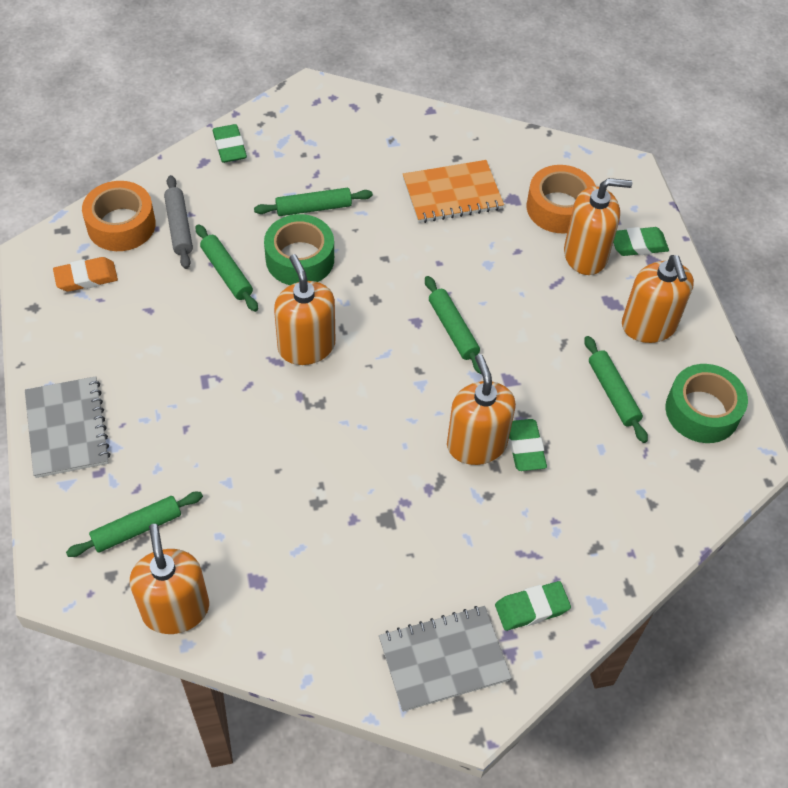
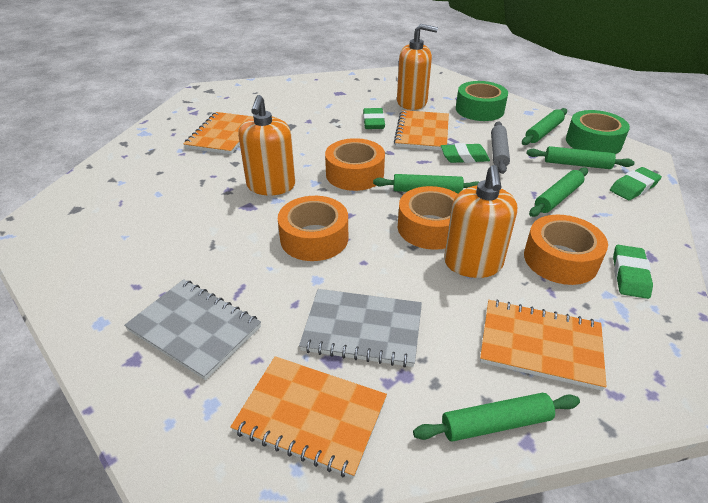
orange eraser: [53,257,118,292] = 1 -> none = 0
orange notebook: [403,160,504,223] = 1 -> [184,112,253,154] [230,356,387,478] [394,110,449,150] [480,300,607,391] = 4
orange soap dispenser: [130,524,209,634] [274,254,335,365] [447,354,516,465] [564,178,632,275] [622,255,694,343] = 5 -> [238,95,295,195] [397,24,438,110] [444,165,517,278] = 3
orange tape: [82,181,156,251] [527,165,596,233] = 2 -> [278,196,348,261] [325,138,385,191] [398,186,457,250] [524,215,608,285] = 4

